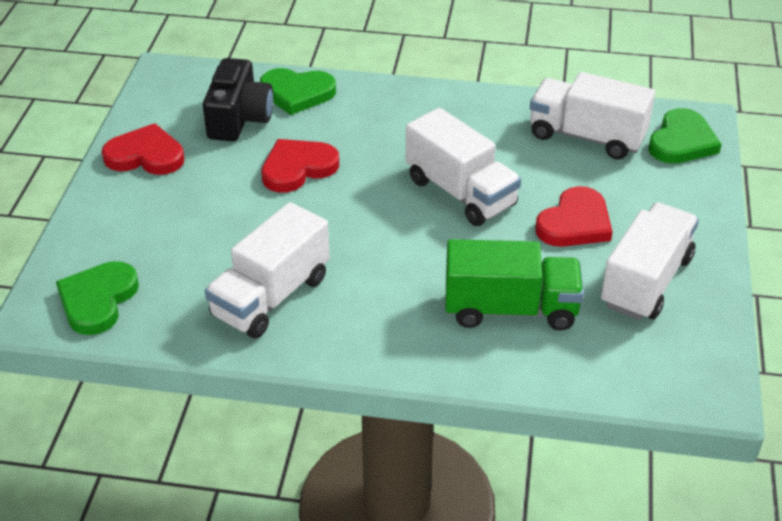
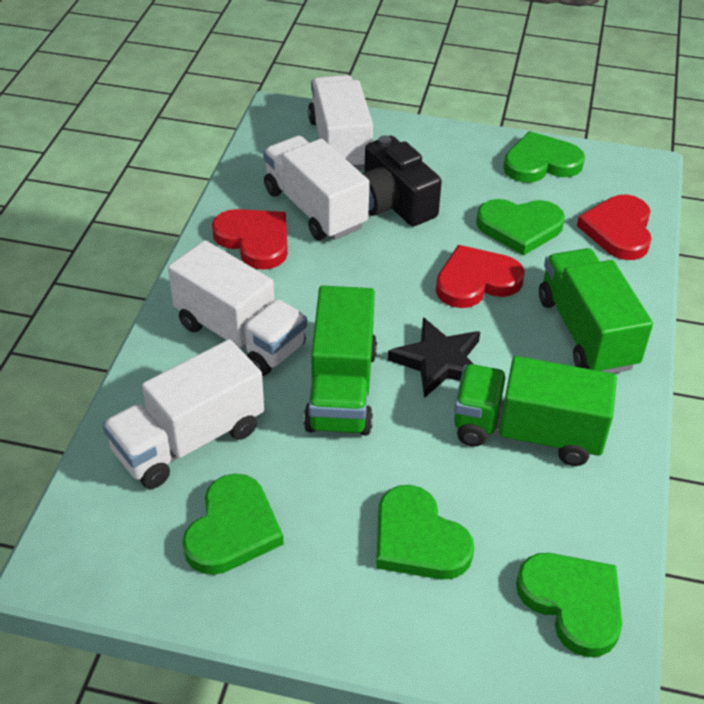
black star: none = 0 -> [388,317,480,398] = 1
green heart: [56,261,139,335] [260,68,336,115] [648,108,722,164] = 3 -> [182,474,284,575] [376,485,474,580] [476,199,565,256] [503,131,585,183] [516,553,622,657] = 5
green truck: [445,239,584,331] = 1 -> [304,286,377,435] [454,356,617,466] [539,248,653,373] = 3

